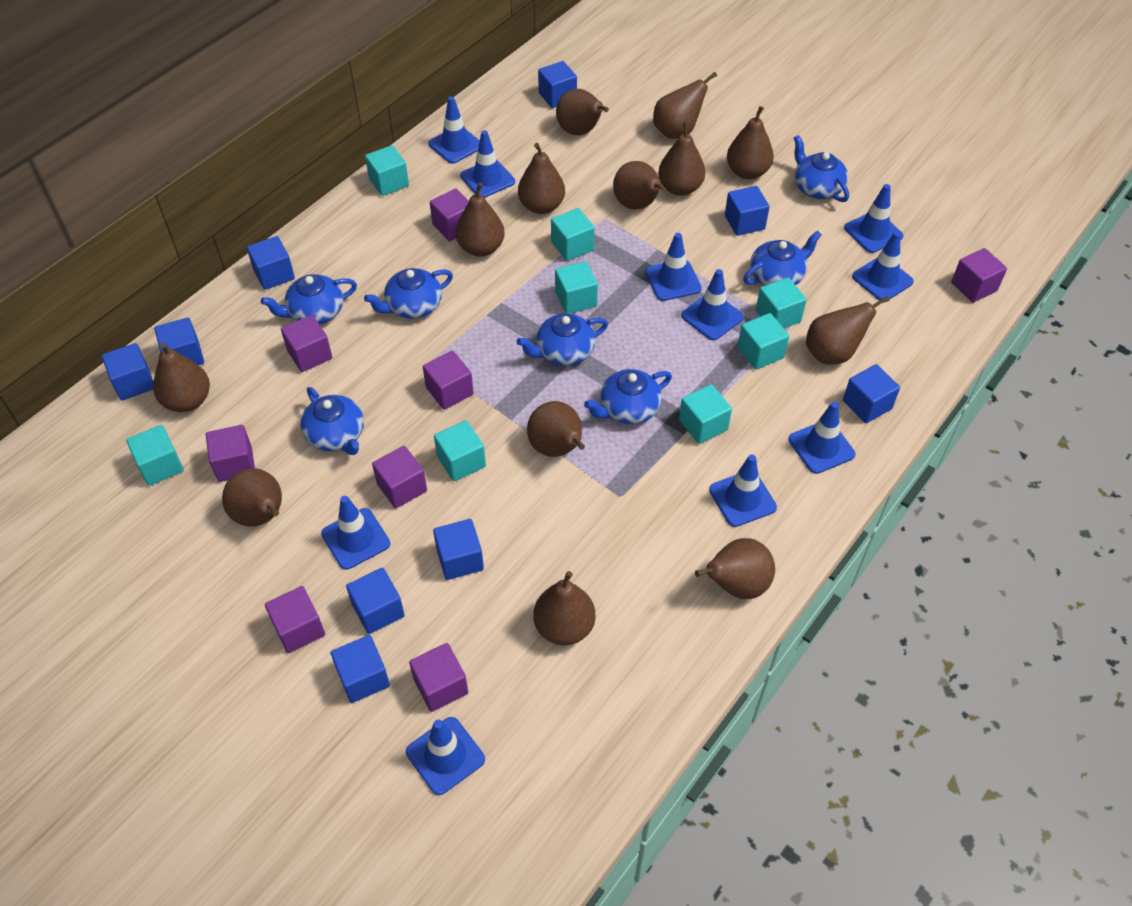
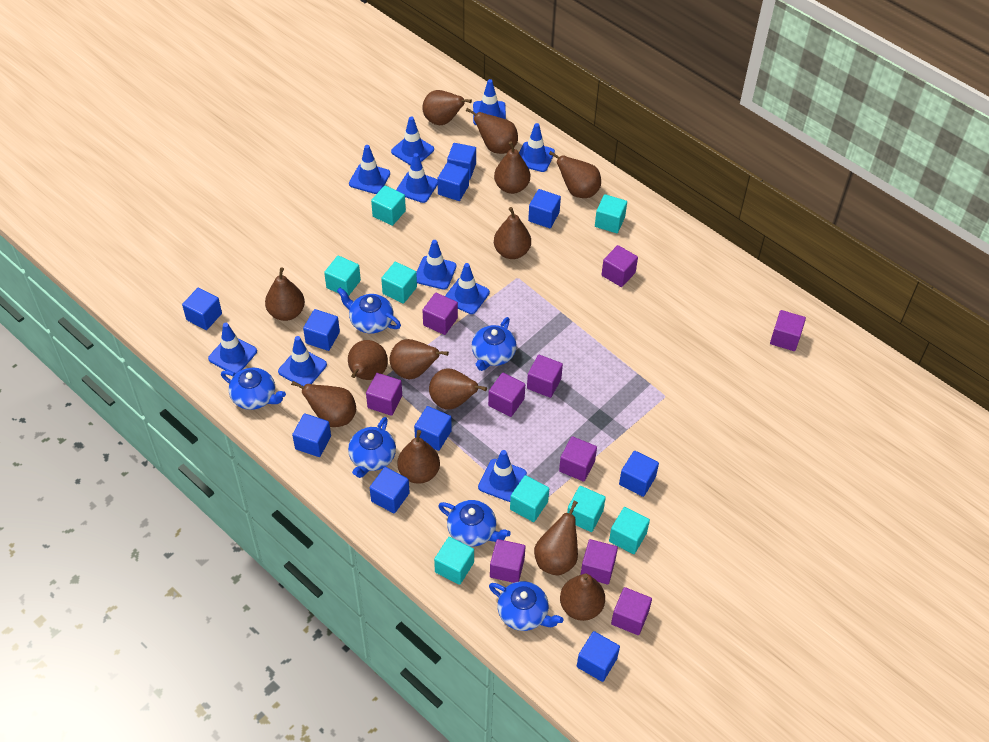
blue cube: [102,343,154,401] [154,317,204,365] [247,236,295,290] [331,635,390,703] [346,568,405,634] [433,519,484,580] [538,61,577,108] [725,186,770,236] [843,364,900,423] = 9 -> [182,287,222,330] [292,413,331,457] [303,309,340,351] [370,467,410,514] [414,406,452,451] [437,162,469,201] [447,143,476,180] [528,189,561,228] [577,631,620,682] [619,451,659,497] = 10
blue teapot: [261,274,357,324] [300,387,364,455] [364,268,453,319] [517,313,608,366] [584,369,672,424] [743,230,822,286] [794,135,849,202] = 7 -> [221,368,286,410] [337,288,401,334] [348,417,396,478] [438,500,511,547] [471,317,517,371] [489,581,564,631] = 6
purple cube: [206,425,255,482] [265,586,325,653] [281,315,332,372] [372,446,427,508] [409,643,468,712] [423,351,474,410] [430,188,469,241] [951,248,1007,303] = 8 -> [366,373,402,416] [423,293,458,335] [488,373,525,417] [490,539,526,583] [527,355,563,398] [559,436,597,482] [580,539,618,584] [601,245,638,287] [611,587,652,635] [770,310,806,351] = 10

